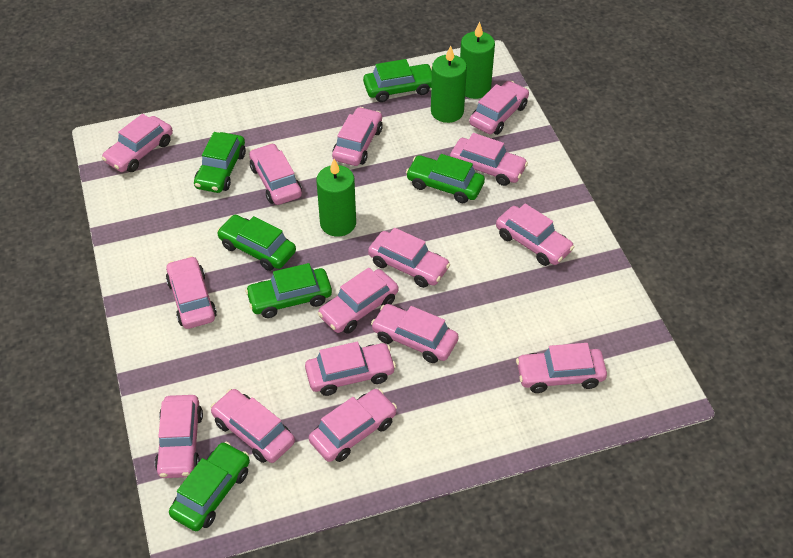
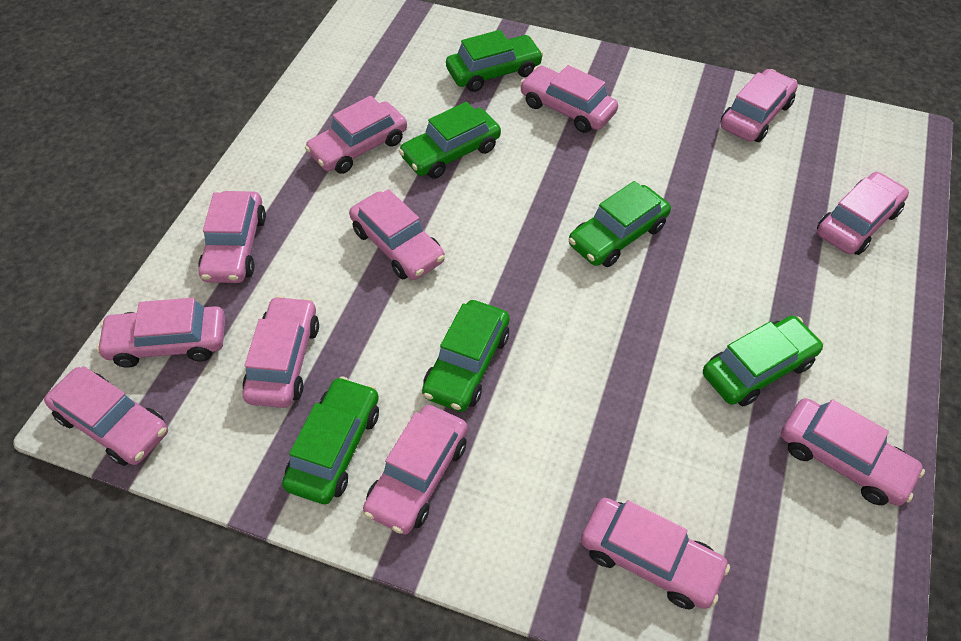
green candle: [316,159,356,237] [431,45,467,123] [460,21,495,99] = 3 -> none = 0
pink car: [102,114,173,172] [155,395,203,478] [166,256,217,329] [211,389,295,463] [249,143,302,205] [305,342,396,396] [309,389,397,462] [318,268,398,334] [332,107,383,166] [368,228,450,288] [371,304,459,363] [450,133,528,186] [469,81,529,135] [496,204,574,266] [516,343,607,393] = 15 -> [44,366,168,466] [96,298,225,368] [198,191,266,283] [242,296,319,408] [305,96,407,174] [349,189,445,280] [363,405,468,535] [520,65,618,133] [581,498,730,609] [720,69,798,142] [781,398,925,506] [817,172,909,255] = 12

